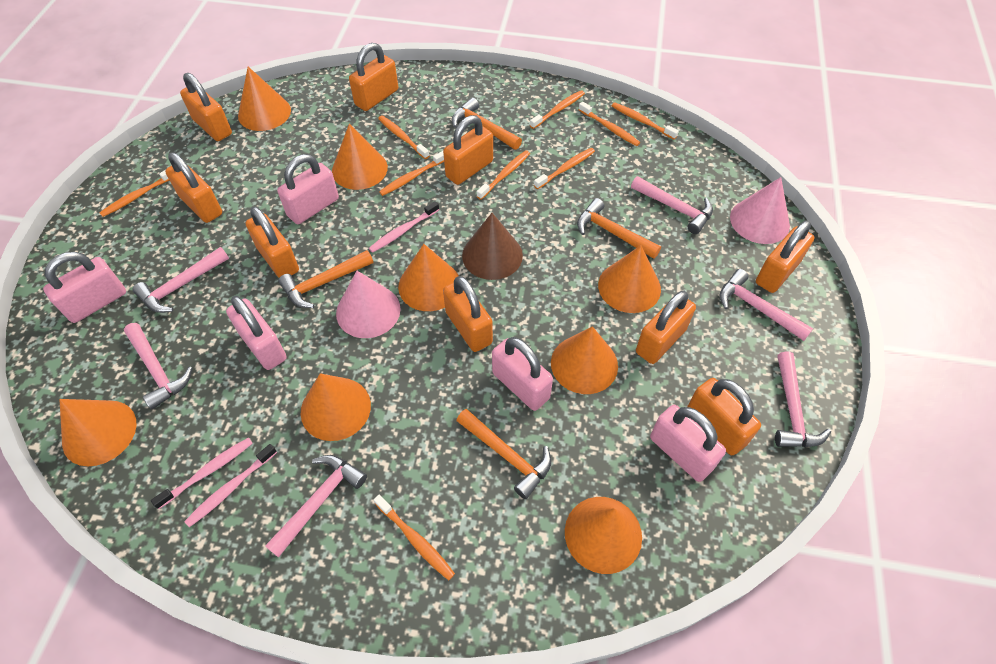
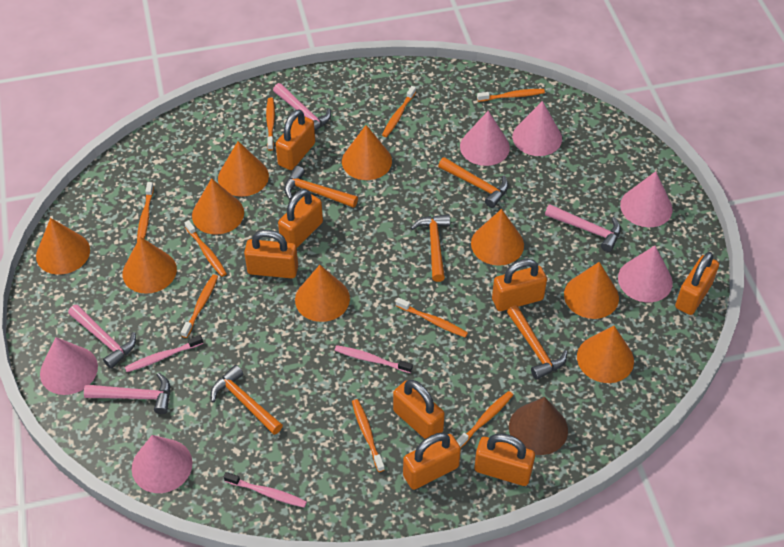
orange cone: [59,399,137,466] [238,67,291,131] [301,373,371,441] [332,124,388,190] [398,244,459,311] [551,326,618,394] [565,497,642,574] [598,246,661,313] = 8 -> [36,218,90,275] [122,237,177,294] [192,178,244,235] [218,141,269,197] [295,265,350,322] [342,125,392,180] [471,209,524,266] [564,262,619,319] [577,326,634,383] = 9
orange hammer: [278,250,373,308] [452,98,522,150] [456,409,551,499] [577,198,661,259] = 4 -> [211,365,283,435] [284,166,358,208] [411,214,450,282] [438,157,509,208] [507,305,567,380] = 5
orange padlock: [165,152,222,223] [180,73,232,141] [245,206,299,278] [349,43,398,111] [443,115,493,185] [443,276,493,352] [636,291,696,364] [687,378,761,455] [756,220,815,293] = 9 -> [244,230,298,278] [276,109,315,170] [278,189,323,248] [393,380,445,439] [403,433,461,490] [474,434,535,486] [492,259,547,311] [675,252,719,315] = 8
pink cone: [336,271,401,338] [730,177,790,244] = 2 -> [40,337,98,395] [132,435,192,493] [460,111,510,166] [513,101,562,156] [618,246,673,302] [620,171,673,227] = 6
pink hammer: [124,323,192,409] [132,247,229,313] [265,455,367,558] [631,176,713,234] [720,269,813,341] [775,351,831,447] = 6 -> [68,304,136,369] [84,373,170,414] [273,83,331,131] [545,204,621,252] = 4
pink padlock: [43,252,126,323] [226,296,286,370] [277,154,339,224] [492,337,553,411] [650,405,726,482] = 5 -> none = 0

